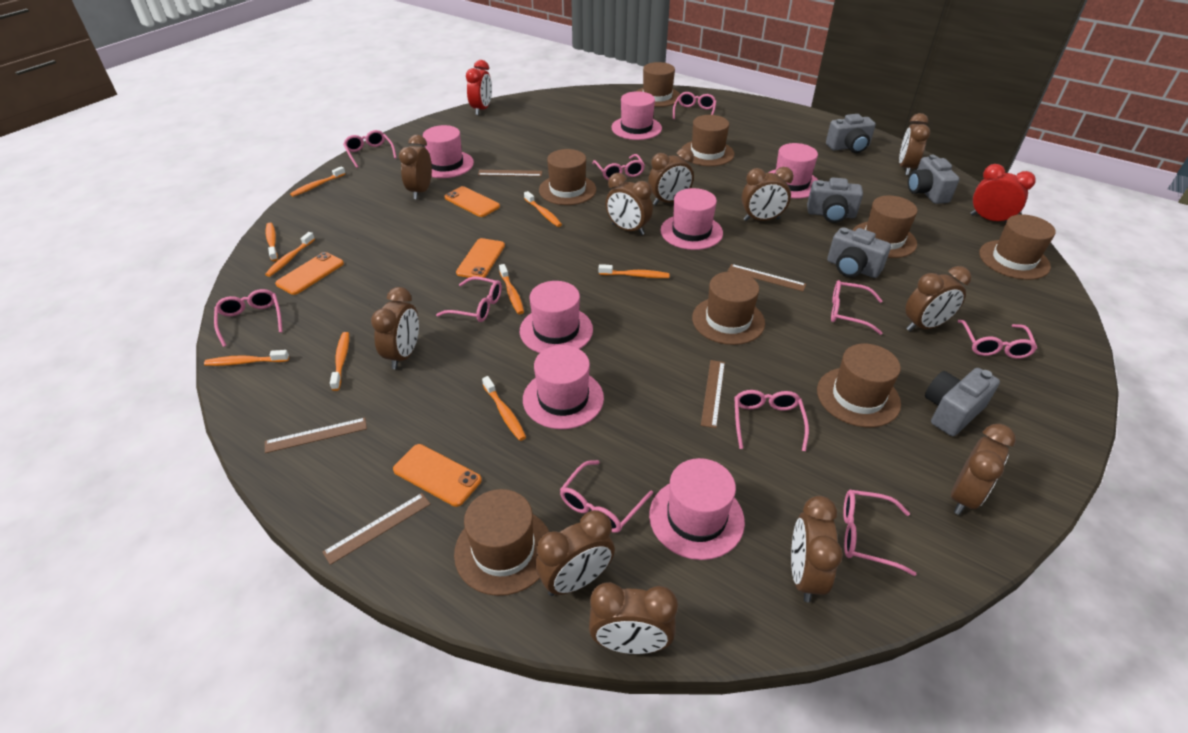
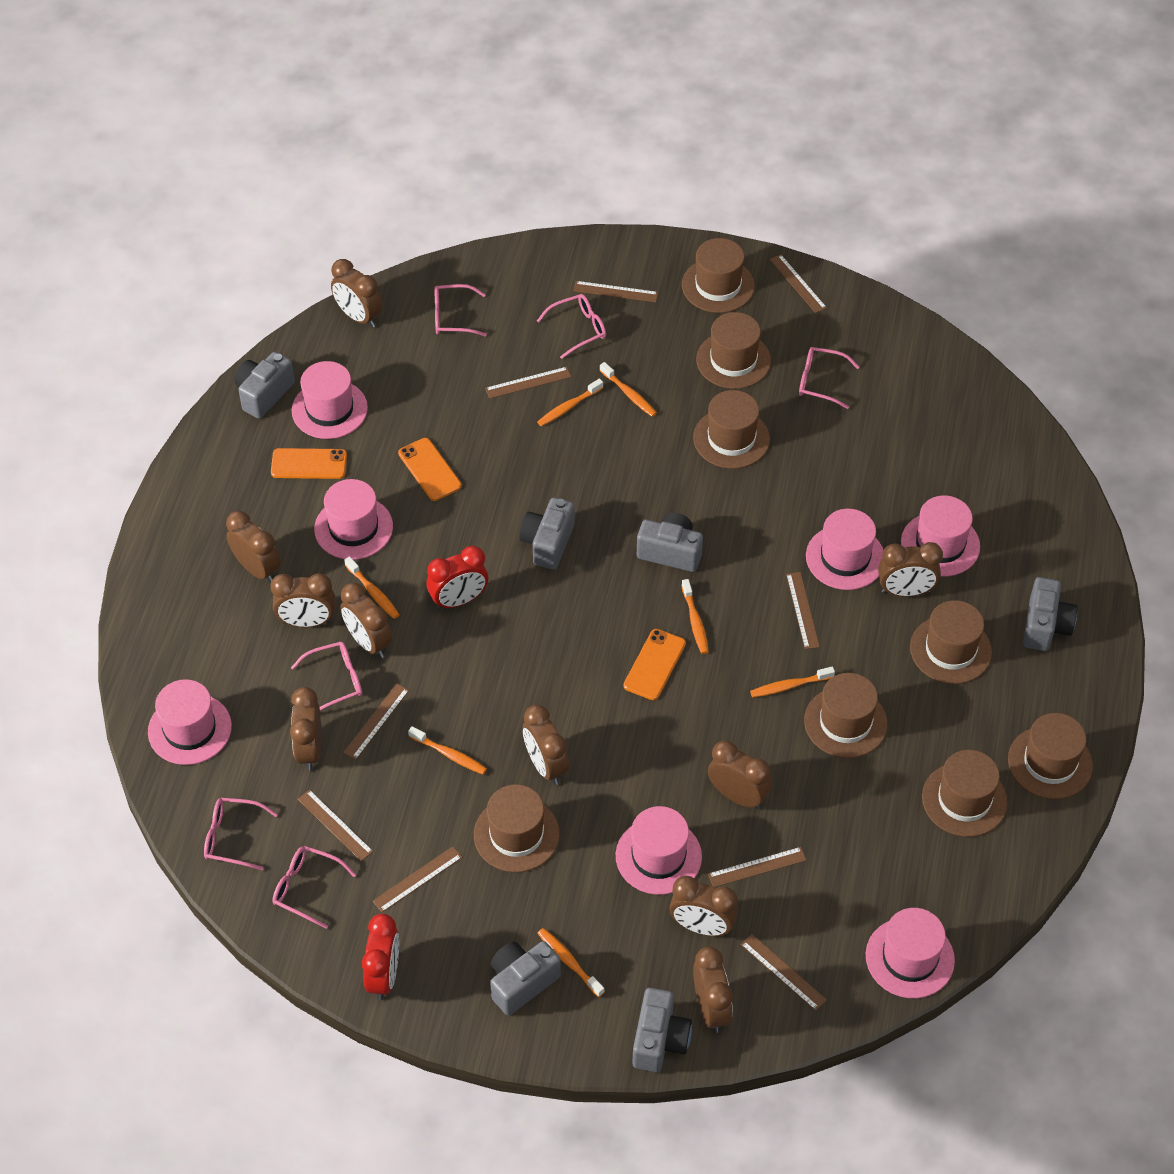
brown clock: [371,287,419,369] [399,135,432,199] [535,510,615,596] [589,582,678,654] [606,173,653,235] [648,148,694,205] [741,167,794,221] [791,496,843,602] [899,113,930,175] [905,266,971,331] [951,424,1016,515] = 11 -> [226,511,281,583] [270,573,335,628] [290,687,321,771] [331,259,382,328] [340,583,392,658] [523,705,569,785] [669,876,738,936] [693,947,733,1033] [708,740,772,809] [878,542,943,597] = 10
brown ruler: [265,418,367,453] [323,493,430,565] [478,170,542,177] [701,360,725,428] [728,264,806,291] = 5 -> [298,790,373,861] [343,684,409,760] [373,846,462,912] [485,367,571,399] [573,281,658,302] [708,847,806,887] [741,934,827,1011] [770,254,827,313] [786,572,820,649] = 9
grey camera: [807,177,863,223] [826,114,876,153] [827,227,891,278] [908,155,959,204] [925,368,1000,436] = 5 -> [234,352,295,419] [490,941,561,1016] [519,497,574,570] [632,988,692,1072] [637,513,703,572] [1023,577,1077,651] = 6
orange phone: [275,252,344,295] [393,444,482,507] [444,186,500,217] [456,238,505,278] = 4 -> [271,448,347,479] [398,438,462,501] [624,629,686,700] = 3
orange toothbrush: [204,350,289,366] [265,232,315,277] [266,223,278,261] [290,166,346,197] [330,332,349,391] [482,376,526,441] [499,264,524,314] [524,191,562,227] [598,264,670,278] = 9 -> [344,556,400,619] [408,726,487,774] [537,379,603,426] [537,928,604,997] [600,362,657,417] [681,579,709,654] [750,666,835,698] = 7
pink glasses: [214,289,283,347] [343,130,397,168] [436,276,502,322] [560,460,653,533] [592,154,645,180] [673,92,716,119] [734,390,809,451] [831,280,883,335] [843,490,916,576] [958,320,1037,359] = 10 -> [204,798,278,871] [272,846,356,929] [291,642,362,710] [434,284,487,337] [537,294,606,359] [799,347,860,409] = 6

